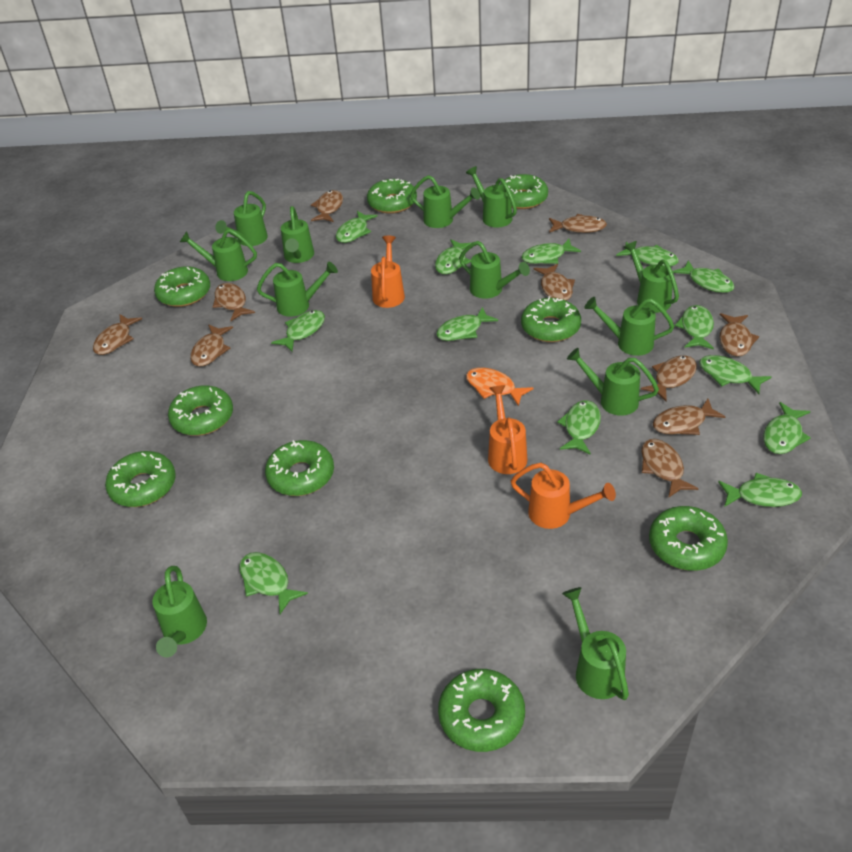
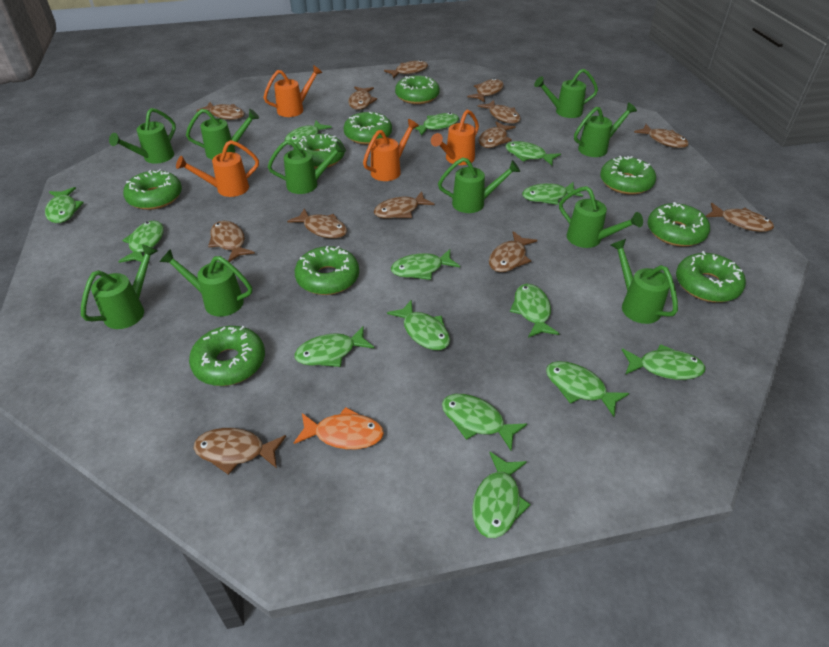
brown fish: [93,314,142,355] [190,324,233,367] [213,283,255,321] [311,190,343,222] [534,264,575,301] [549,214,607,233] [641,355,697,402] [641,439,699,498] [653,399,726,435] [719,313,759,357] = 10 -> [193,428,286,475] [197,102,245,120] [208,221,255,262] [287,208,347,239] [348,87,377,110] [374,191,435,218] [384,60,428,78] [467,78,504,102] [478,100,521,124] [479,121,516,148] [489,231,537,272] [634,124,689,148] [706,203,774,232] = 13
green fish: [239,552,308,614] [271,310,325,352] [336,211,377,243] [435,239,471,274] [436,307,498,341] [521,239,581,264] [557,400,601,455] [616,242,679,267] [673,260,735,293] [675,305,714,349] [699,355,771,394] [718,473,802,507] [763,402,811,454] = 13 -> [45,187,84,223] [118,221,164,263] [285,120,332,145] [295,326,375,367] [387,300,450,350] [391,249,460,280] [414,113,459,136] [442,394,527,450] [472,452,531,538] [505,141,561,165] [510,284,559,338] [522,182,583,205] [546,361,629,417] [622,344,706,380] = 14
green watering can: [152,566,207,657] [180,229,257,281] [215,191,268,246] [257,262,338,317] [281,206,314,263] [410,175,480,228] [459,241,530,298] [466,166,517,228] [562,587,629,700] [567,348,659,416] [584,297,674,356] [624,241,679,313] = 12 -> [81,244,158,329] [109,108,176,164] [160,249,252,317] [186,109,259,160] [268,140,346,194] [438,157,520,213] [534,69,598,118] [559,186,643,248] [574,103,637,157] [611,239,678,324] = 10
orange watering can: [371,236,405,308] [488,385,527,474] [511,463,616,529] = 3 -> [176,140,259,197] [263,65,323,117] [363,119,419,181] [431,110,479,165] = 4

